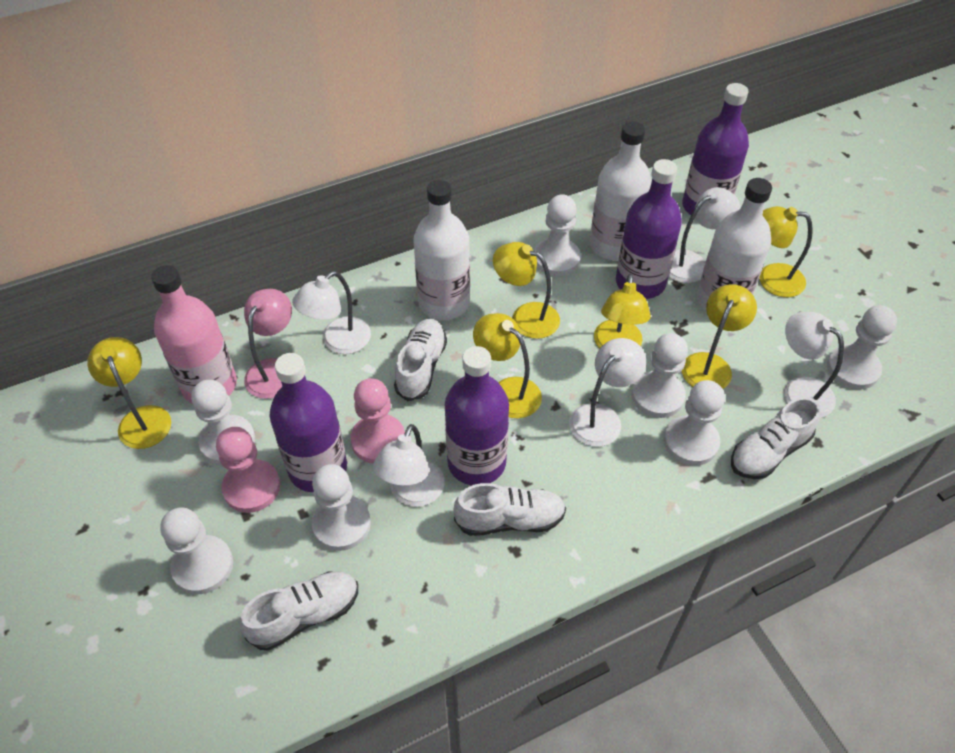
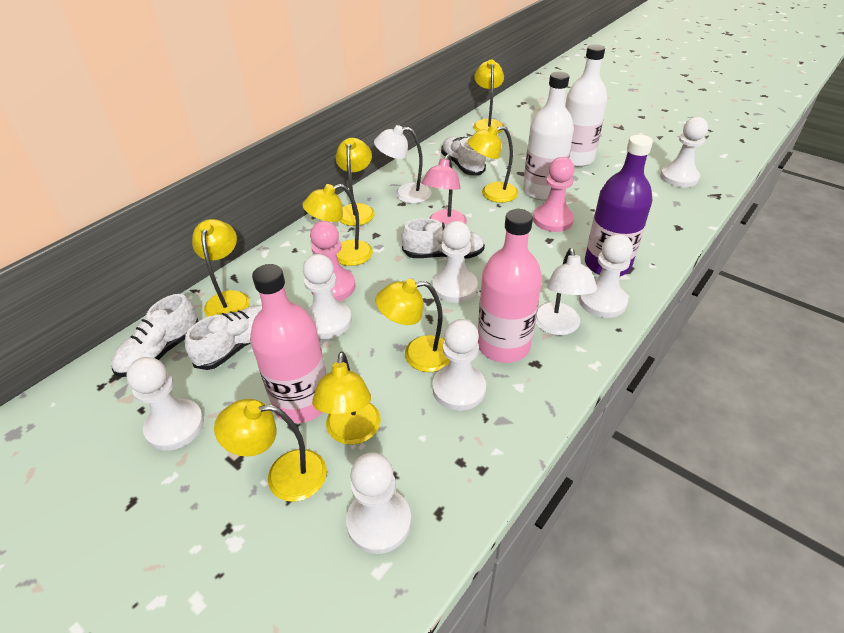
pink bottle: [151,265,237,404] = 1 -> [250,264,326,423] [478,209,542,363] = 2
purple bottle: [270,353,347,493] [445,346,509,485] [616,159,682,299] [682,83,749,215] = 4 -> [585,134,653,276] = 1
white bottle: [413,180,470,320] [590,121,651,260] [697,178,772,311] = 3 -> [523,72,574,201] [565,44,607,167] = 2
white lamp: [292,271,371,354] [373,424,445,507] [569,338,646,447] [669,187,740,283] [784,312,844,418] = 5 -> [374,125,432,203] [535,248,597,336] = 2
yellow lamp: [87,337,171,449] [473,313,542,419] [493,242,560,339] [594,274,651,349] [682,284,757,389] [759,206,813,297] = 6 -> [192,219,250,317] [214,399,327,502] [302,184,373,266] [312,352,381,445] [336,138,375,226] [376,279,450,372] [467,125,518,203] [473,59,504,133] = 8

